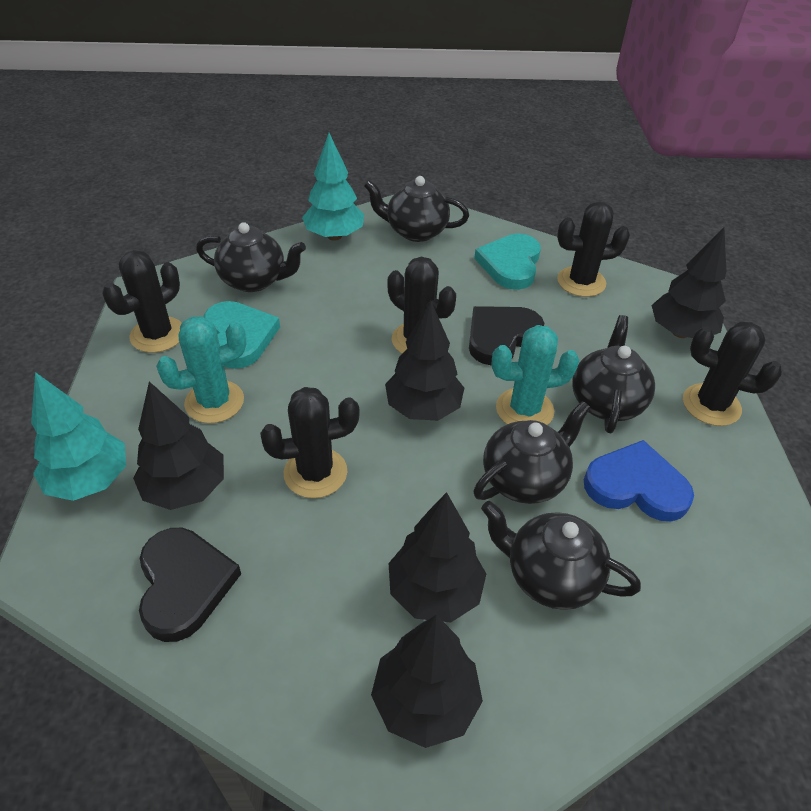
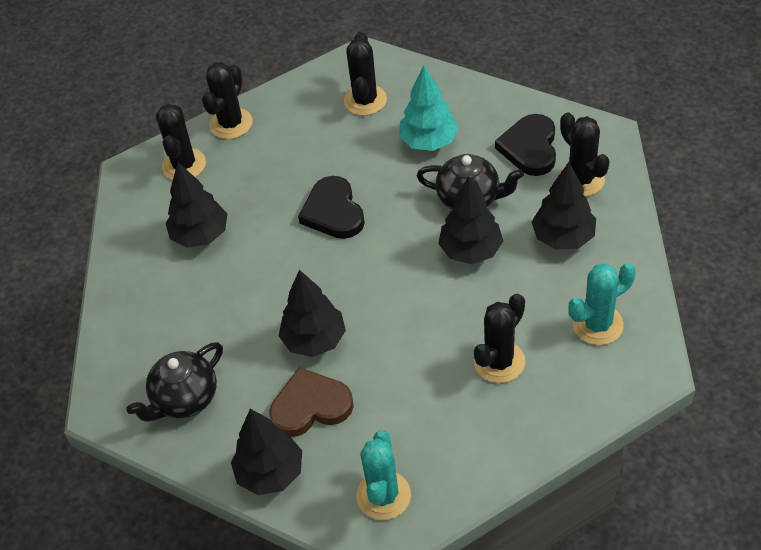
black teapot: [196,222,306,292] [364,176,469,242] [473,401,591,504] [481,501,641,610] [572,315,655,433] = 5 -> [126,342,223,422] [417,154,524,210] = 2
blue heart: [584,440,694,521] = 1 -> none = 0
brown heart: none = 0 -> [269,368,354,437] = 1
turquoise heart: [204,301,280,369] [474,233,541,290] = 2 -> none = 0
turquoise tree: [31,372,126,501] [302,133,364,241] = 2 -> [399,65,459,151] = 1

